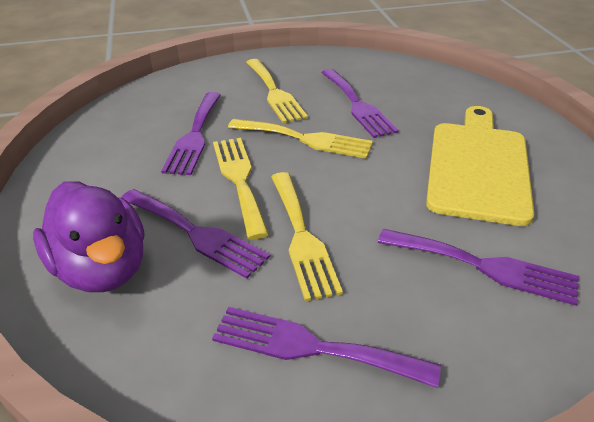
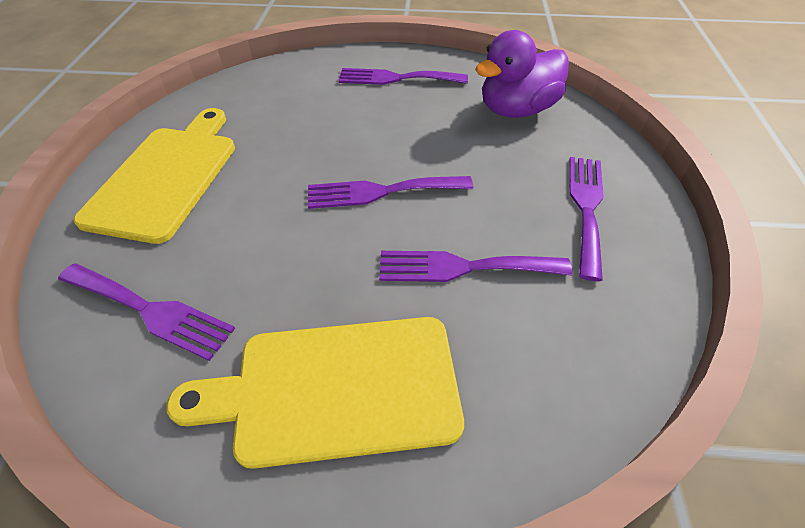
yellow cutting board: [426,106,534,226] = 1 -> [74,108,235,244] [167,317,464,469] = 2
yellow fork: [213,138,269,240] [228,119,373,159] [246,59,308,123] [271,172,343,302] = 4 -> none = 0

